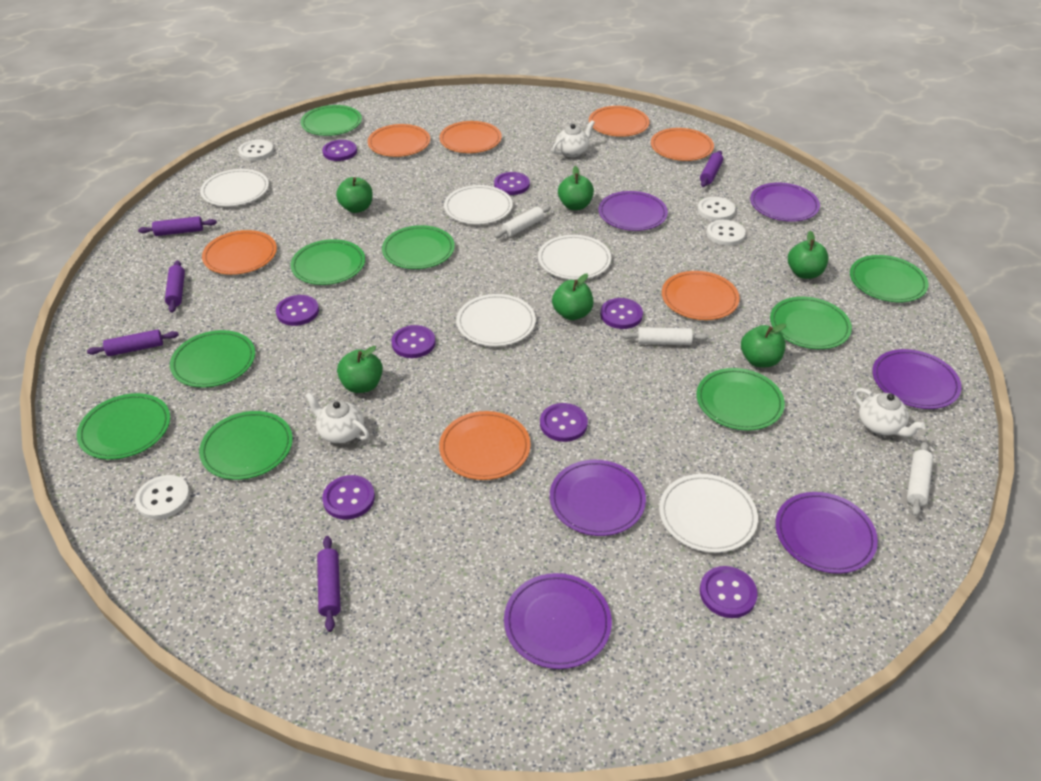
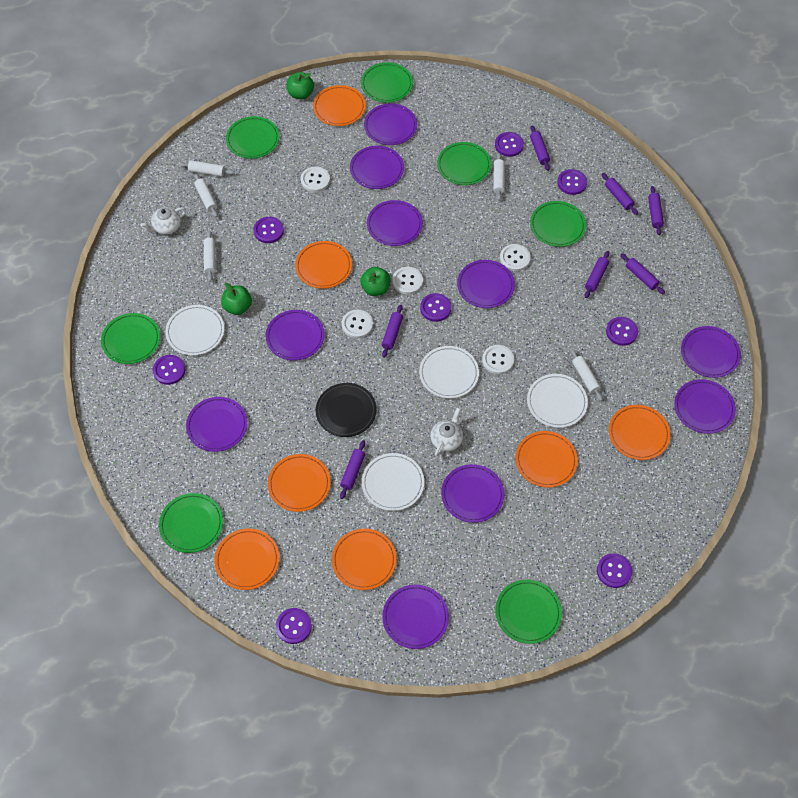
black plate: none = 0 -> [316,383,377,437] = 1
green apple: [336,177,373,213] [337,346,383,393] [552,274,593,320] [558,166,594,210] [741,323,786,367] [788,231,828,279] = 6 -> [221,282,252,315] [287,72,314,100] [360,267,390,296] = 3
green plate: [77,393,170,460] [170,330,255,388] [199,411,293,480] [290,239,365,285] [300,105,362,136] [382,225,455,269] [696,368,785,431] [770,297,852,349] [850,255,928,302] = 9 -> [101,313,160,364] [159,493,223,553] [226,116,280,159] [361,62,413,103] [437,142,491,185] [496,580,562,644] [530,201,586,247] = 7
purple plate: [504,573,612,669] [550,460,646,536] [598,191,668,231] [750,183,820,222] [775,492,878,574] [872,349,962,409] = 6 -> [186,397,248,452] [266,310,325,361] [350,146,404,189] [364,104,417,145] [367,200,423,246] [382,585,449,649] [441,464,504,523] [457,260,515,308] [674,379,736,434] [681,326,741,378] = 10
purple rolling pin: [87,329,179,356] [138,216,217,236] [165,260,185,313] [317,536,341,632] [700,151,723,187] = 5 -> [340,440,365,499] [382,305,403,358] [530,125,550,171] [585,251,609,298] [602,173,638,215] [621,253,665,295] [648,186,664,235] = 7
white button: [135,475,190,519] [238,140,274,161] [697,197,735,221] [706,220,746,246] = 4 -> [301,166,330,192] [342,310,373,338] [392,267,423,294] [482,345,514,374] [500,244,531,271] = 5
white plate: [200,169,269,206] [444,185,513,224] [456,294,536,346] [538,235,611,280] [659,474,758,553] = 5 -> [165,305,224,356] [362,453,424,511] [419,346,479,398] [527,374,588,428] = 4
white rolling pin: [494,206,551,238] [621,327,709,345] [907,441,933,516] = 3 -> [178,160,235,177] [194,173,218,217] [204,231,216,282] [493,153,505,201] [571,349,603,401] = 5
white teapot: [305,392,369,444] [553,120,595,157] [854,388,925,437] = 3 -> [141,207,187,235] [430,407,463,457] = 2

